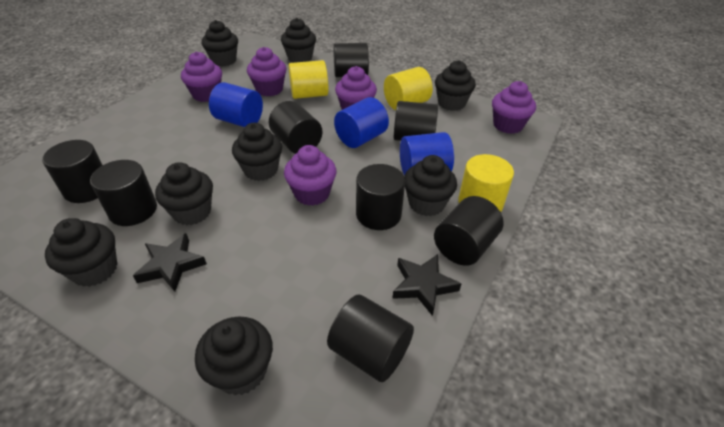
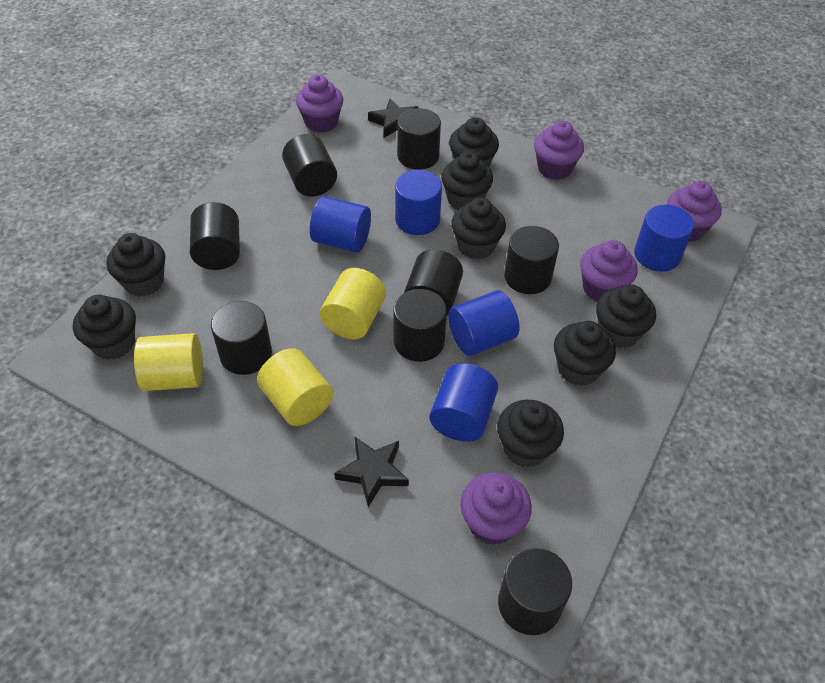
blue cylinder: [209,82,263,127] [334,97,389,148] [400,132,454,176] = 3 -> [310,196,371,253] [395,170,442,235] [429,363,498,442] [448,290,519,356] [634,205,694,272] = 5

